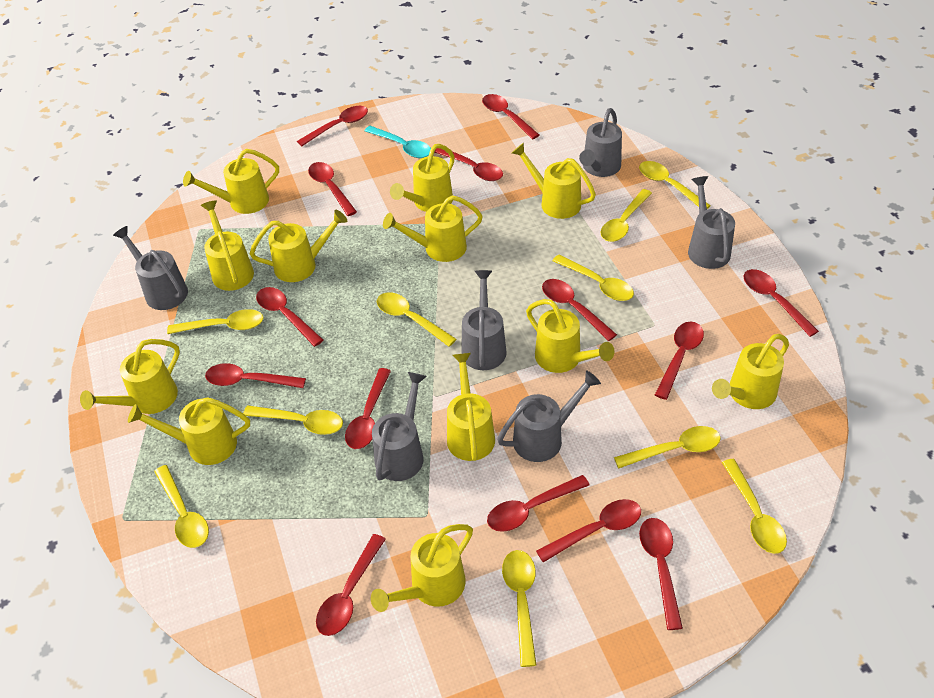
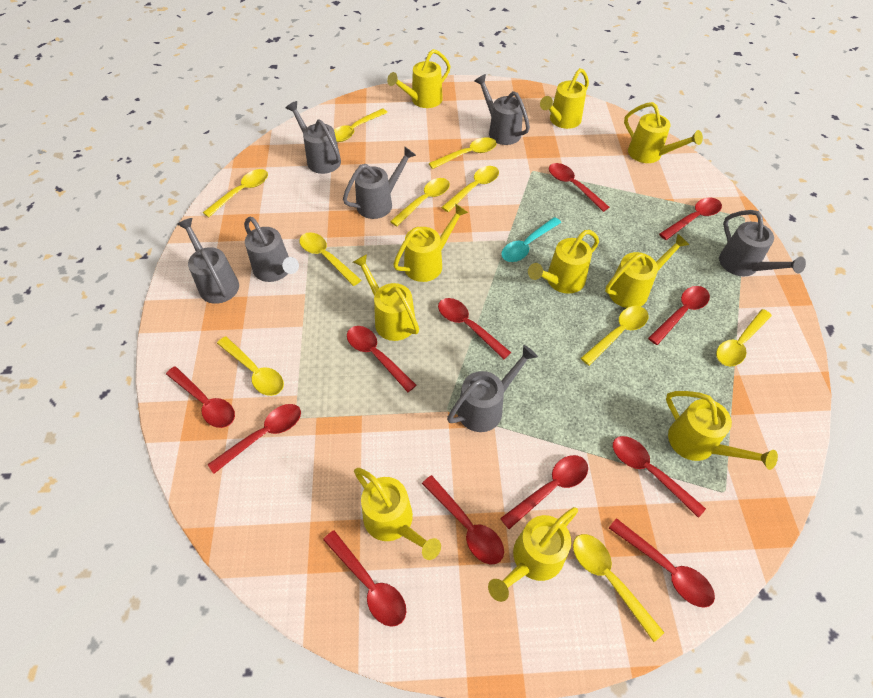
grey watering can: [113,226,188,310] [372,372,427,481] [461,270,507,370] [497,370,601,462] [579,108,622,177] [688,176,735,269] = 6 -> [177,218,239,304] [244,217,299,282] [286,101,341,174] [343,146,416,219] [447,345,538,432] [475,74,530,145] [719,210,806,276] = 7
red spoon: [205,363,306,388] [256,287,323,347] [297,106,368,146] [308,162,357,216] [316,534,386,636] [345,368,391,449] [434,148,503,181] [482,94,539,140] [487,475,590,532] [536,499,641,562] [542,279,617,341] [639,518,683,630] [655,322,704,400] [743,269,819,337] = 14 -> [166,366,235,428] [208,404,301,474] [323,530,406,627] [347,326,417,392] [422,475,504,565] [438,298,511,360] [500,455,588,529] [549,163,609,212] [609,518,715,608] [613,436,706,518] [648,286,710,345] [659,198,722,240] = 12
yellow watering can: [80,339,180,414] [128,397,250,465] [183,149,279,214] [201,200,254,291] [250,210,347,282] [371,524,473,612] [383,195,483,262] [390,144,455,212] [447,353,495,461] [512,143,596,219] [526,299,614,373] [712,334,789,409] = 12 -> [353,254,419,341] [354,468,441,560] [387,49,451,108] [393,204,468,282] [488,507,578,602] [528,230,599,294] [540,68,589,129] [605,234,689,308] [624,102,703,163] [666,391,778,470] = 10

